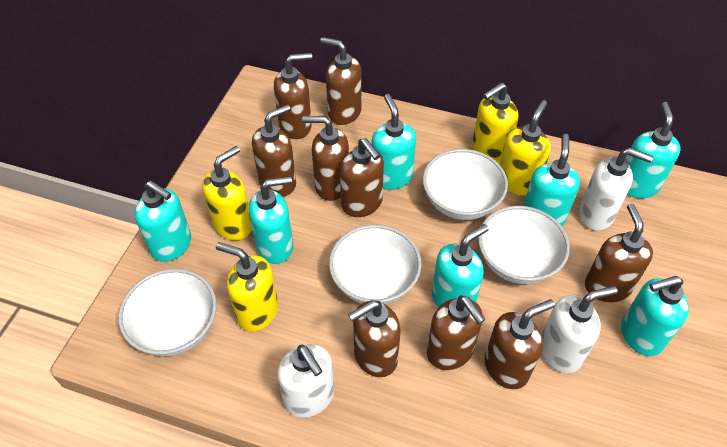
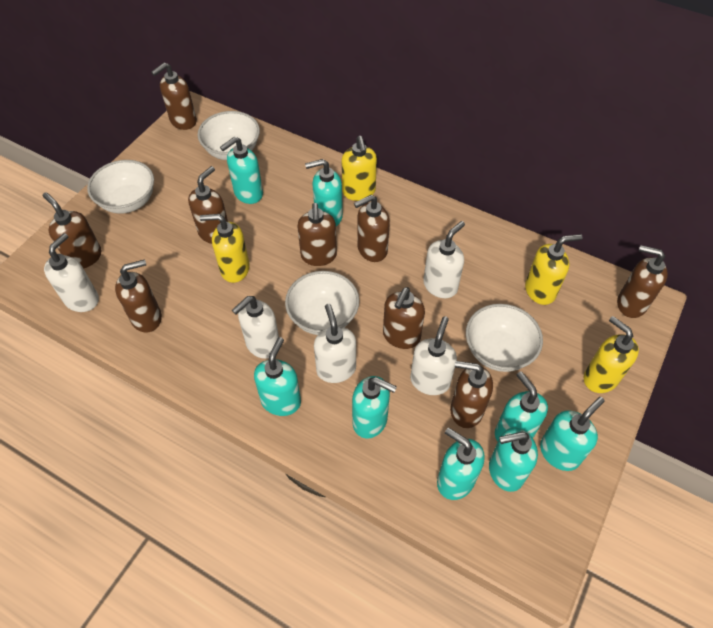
turquoise soap dispenser: [135,181,191,262] [248,176,293,264] [371,94,416,190] [432,224,489,308] [523,134,580,226] [621,276,689,356] [626,102,681,198] = 7 -> [220,137,263,204] [254,337,301,416] [305,159,343,226] [352,376,397,438] [437,427,485,500] [489,427,538,492] [495,371,548,441] [540,397,605,471] = 8
white soap dispenser: [277,344,334,418] [541,286,617,373] [579,148,653,231] = 3 -> [44,233,99,312] [232,296,279,359] [314,304,356,383] [410,316,457,395] [423,221,465,298] = 5

